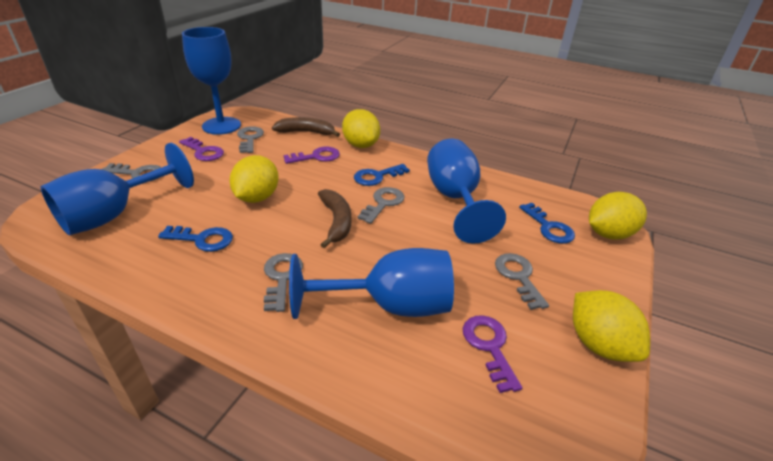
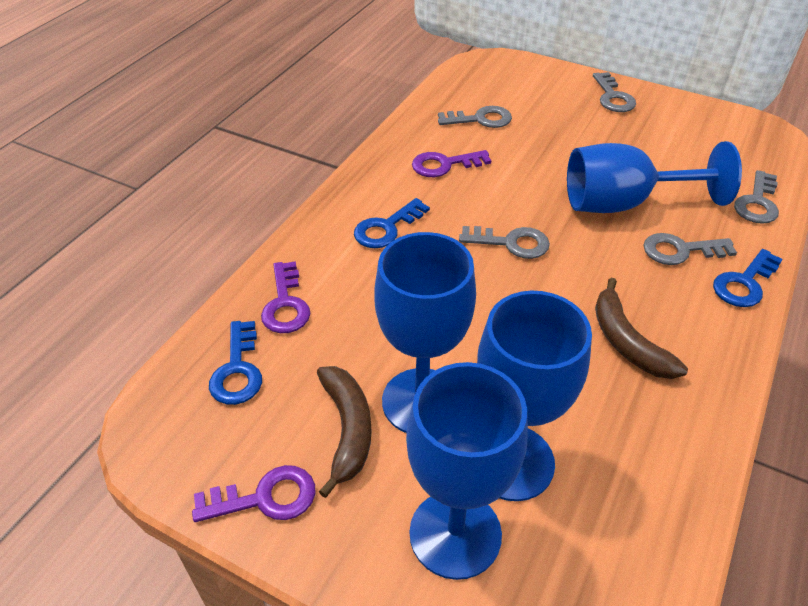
yellow lemon: [229,155,279,203] [342,109,380,148] [573,290,650,362] [589,192,647,239] = 4 -> none = 0

